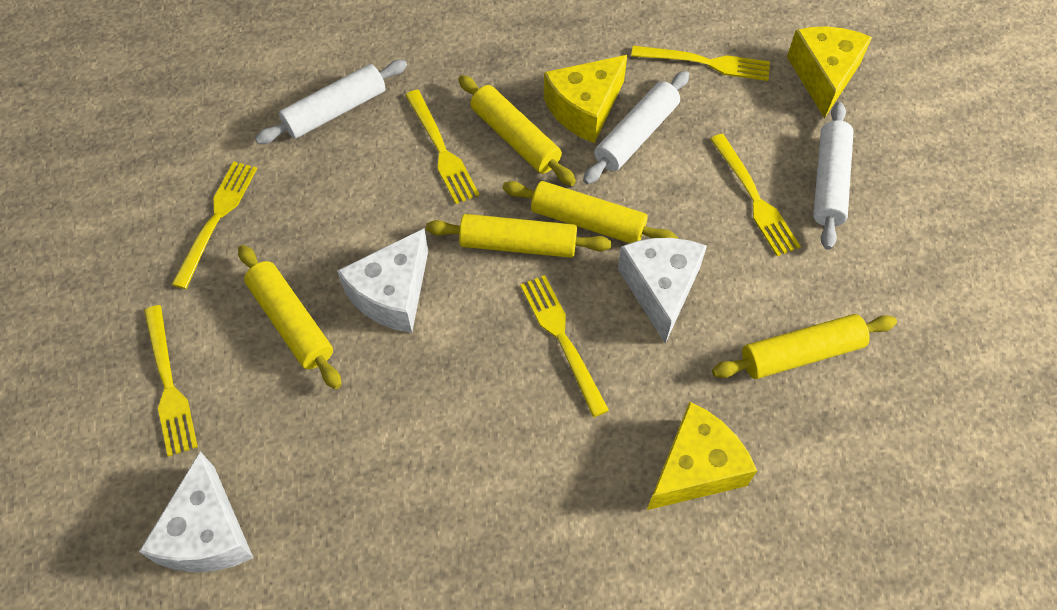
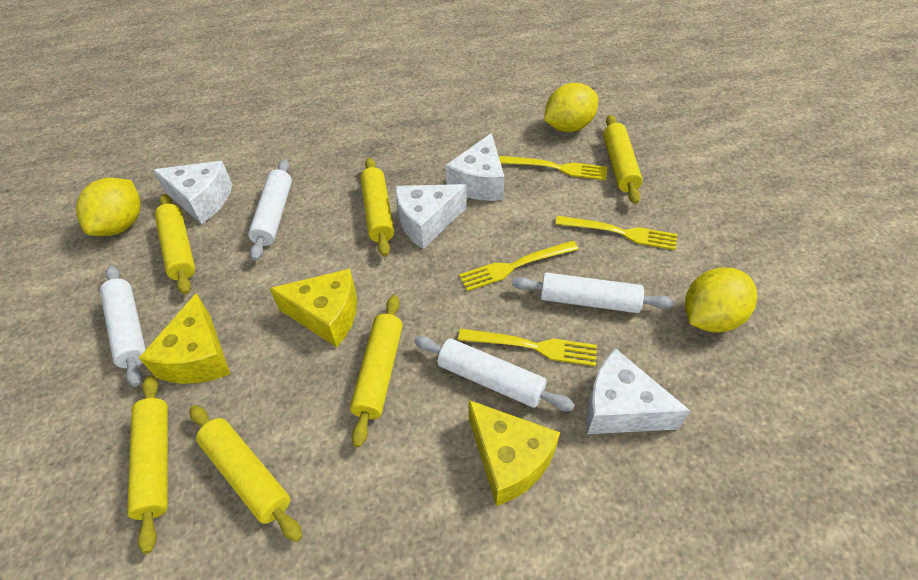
white cheese: [139,451,253,572] [337,228,428,333] [618,238,707,344] = 3 -> [153,161,232,224] [395,184,467,249] [445,133,505,201] [586,349,690,434] = 4
white rolling pin: [255,60,407,144] [583,71,689,184] [813,102,854,250] = 3 -> [100,266,146,387] [248,159,292,261] [414,336,575,411] [512,272,674,313] = 4
yellow fork: [144,305,198,457] [172,161,257,289] [405,90,479,204] [520,275,609,417] [631,46,770,81] [710,134,801,256] = 6 -> [458,329,597,366] [459,241,579,291] [499,156,607,180] [555,216,677,250] = 4
yellow lemon: none = 0 -> [76,178,141,236] [544,83,598,132] [685,267,758,333] = 3
yellow rolling pin: [238,245,342,389] [426,214,612,258] [458,75,576,186] [502,181,678,243] [712,314,897,379] = 5 -> [127,375,168,554] [155,194,195,295] [190,405,302,542] [350,295,403,447] [360,158,394,257] [603,115,643,204] = 6

